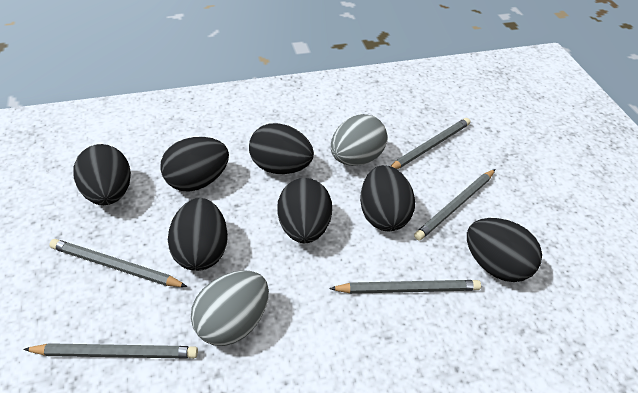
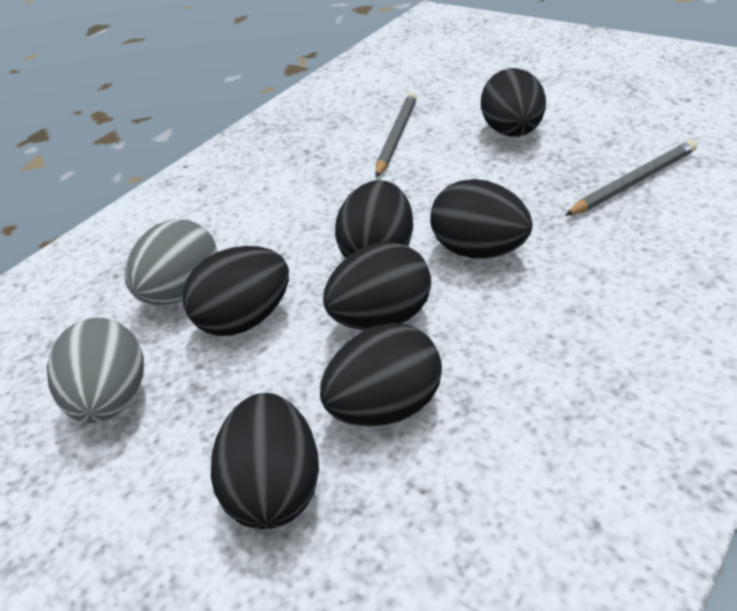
grey pencil: [23,343,198,359] [49,239,188,287] [329,280,481,294] [391,118,470,169] [414,169,496,241] = 5 -> [375,93,417,177] [565,140,697,216] = 2

